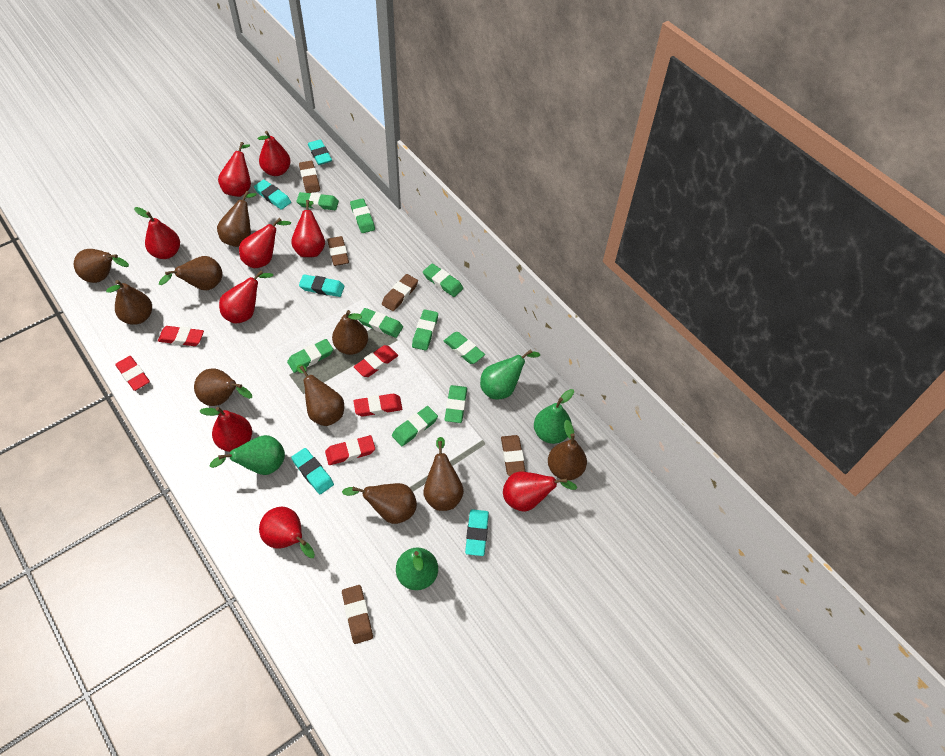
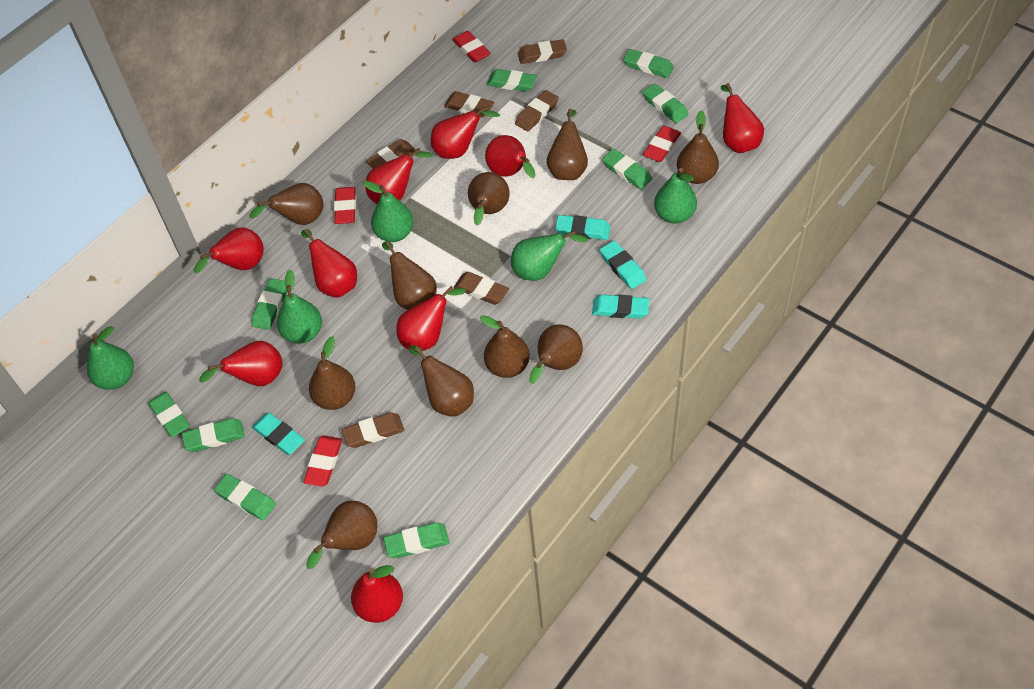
brown eraser: [299,161,320,193] [327,236,349,266] [342,585,373,644] [382,274,418,311] [501,435,526,476] = 5 -> [342,412,404,448] [366,139,416,169] [444,91,494,117] [454,272,509,305] [515,90,559,131] [518,39,567,64] = 6
green pear: [210,435,285,475] [396,547,438,590] [480,349,540,400] [534,389,574,444] = 4 -> [87,326,134,390] [277,270,322,344] [363,181,414,242] [511,230,588,281] [654,168,697,224] = 5
red eraser: [115,356,150,391] [158,326,204,346] [325,435,375,465] [354,345,398,377] [354,394,402,417] = 5 -> [303,435,343,487] [334,187,356,224] [452,31,491,63] [643,126,681,162] = 4
turquoise eraser: [254,180,291,210] [291,448,334,494] [299,274,345,297] [308,139,332,165] [465,509,489,556] = 5 -> [252,413,305,455] [555,215,610,240] [592,295,650,319] [600,241,646,289] = 4

